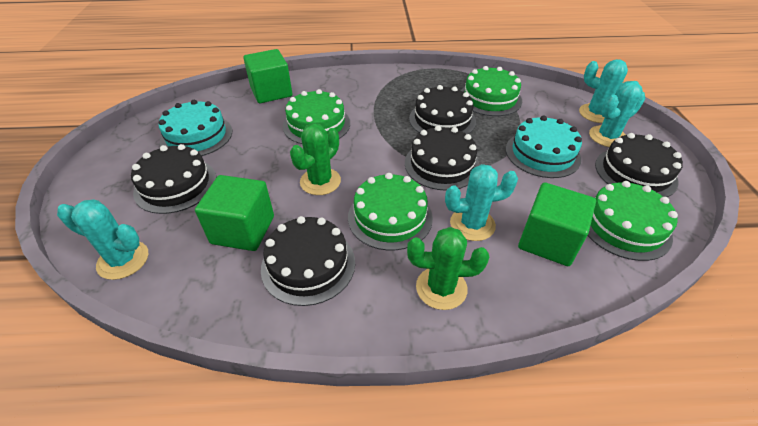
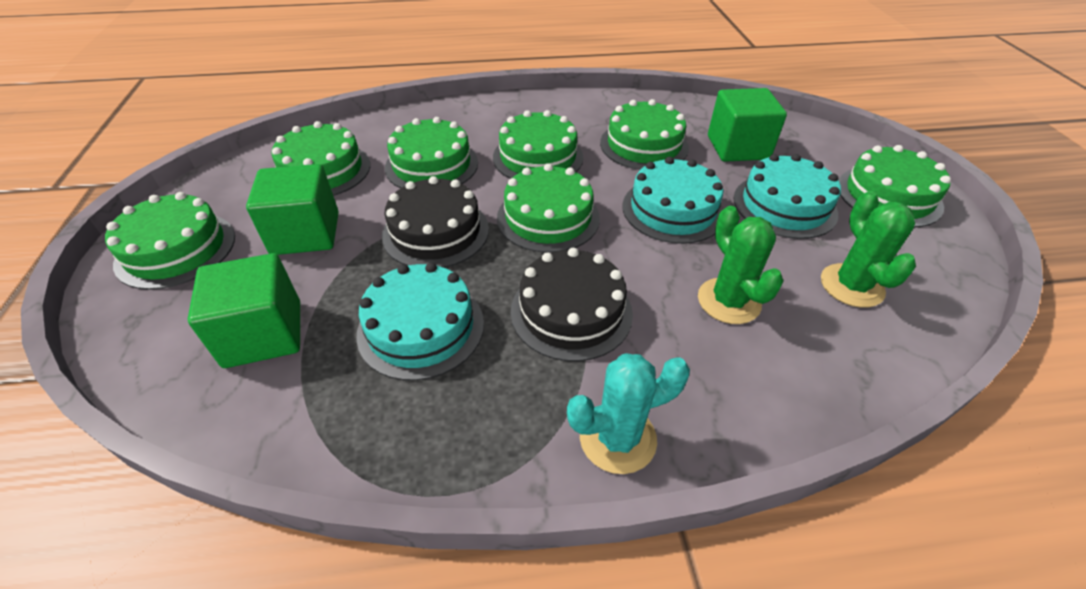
black cake: [131,144,216,214] [261,216,355,306] [405,125,480,191] [409,85,476,134] [595,133,683,197] = 5 -> [382,176,489,268] [511,248,633,361] = 2
green cake: [283,89,350,144] [348,173,433,251] [461,66,522,116] [588,181,678,261] = 4 -> [105,192,235,290] [271,121,370,196] [385,117,478,188] [493,110,583,179] [497,163,600,253] [600,99,689,170] [838,145,951,227] = 7
turquoise cactus: [57,199,148,280] [445,164,518,241] [579,59,639,123] [589,81,645,147] = 4 -> [567,353,690,474] = 1
turquoise cake: [158,100,232,156] [506,116,582,178] = 2 -> [356,263,484,381] [622,157,724,244] [734,154,841,239] = 3

